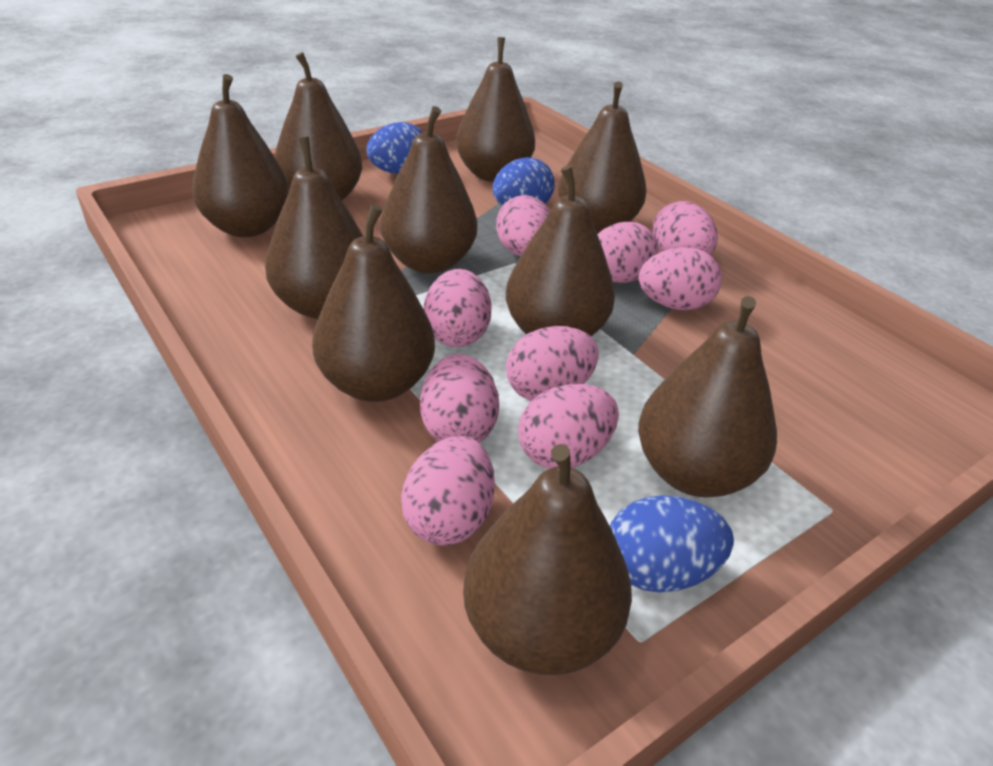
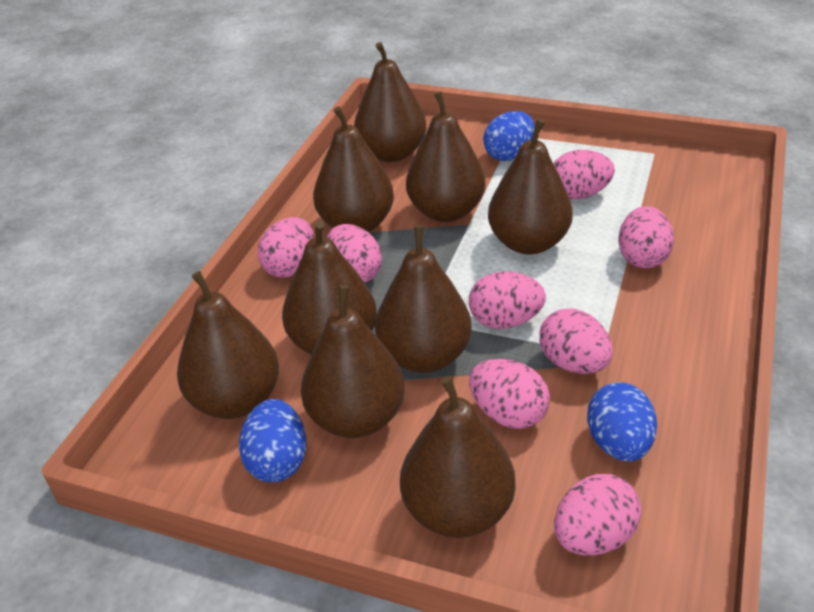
brown pear: [192,74,289,237] [265,137,363,319] [275,52,362,200] [312,204,435,402] [380,106,477,273] [456,37,535,182] [463,444,632,675] [506,165,615,336] [558,81,646,234] [638,296,777,497] = 10 -> [177,271,279,419] [282,220,377,355] [301,285,405,438] [313,106,394,232] [354,42,427,162] [375,225,472,373] [400,376,515,538] [406,92,485,222] [488,119,573,255] = 9
pink egg: [401,436,495,546] [420,354,499,442] [423,269,492,347] [496,195,550,256] [506,326,599,401] [518,384,619,469] [597,222,659,283] [639,247,722,310] [652,201,718,255] = 9 -> [258,217,314,278] [327,224,382,283] [469,271,546,329] [469,359,550,429] [539,308,613,374] [553,150,615,199] [554,474,641,556] [619,206,674,268] = 8

